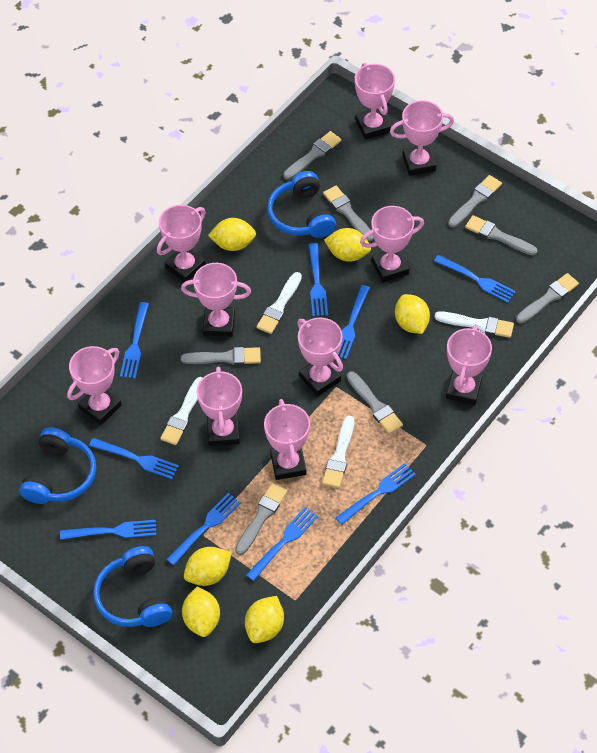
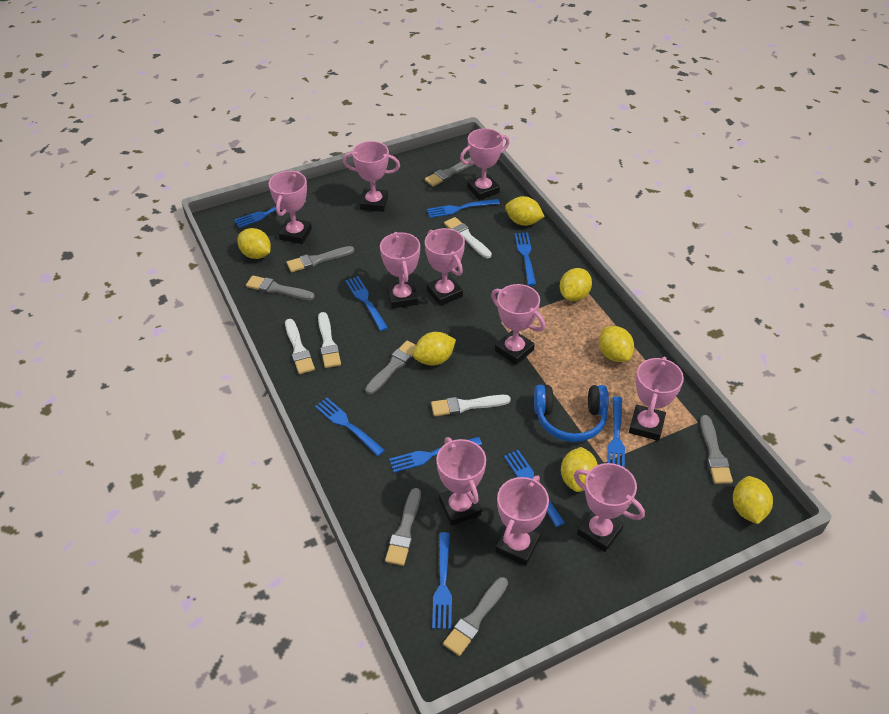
blue headphones: [19,427,96,504] [93,546,172,627] [267,171,336,238] = 3 -> [534,385,609,442] = 1
grey brush: [181,347,261,365] [235,483,287,555] [283,131,341,180] [323,186,374,242] [347,371,403,434] [448,175,502,227] [465,215,538,256] [516,273,579,324] = 8 -> [246,275,315,300] [286,246,354,272] [365,341,416,394] [385,488,421,566] [425,157,474,187] [443,577,508,656] [700,415,733,484] = 7
yellow lemon: [182,587,220,637] [184,547,232,586] [208,218,256,251] [245,596,284,643] [324,228,371,262] [395,294,430,334] = 6 -> [237,228,271,259] [413,332,456,366] [505,196,545,226] [560,268,592,301] [561,447,598,492] [599,326,634,362] [733,476,773,524] = 7

